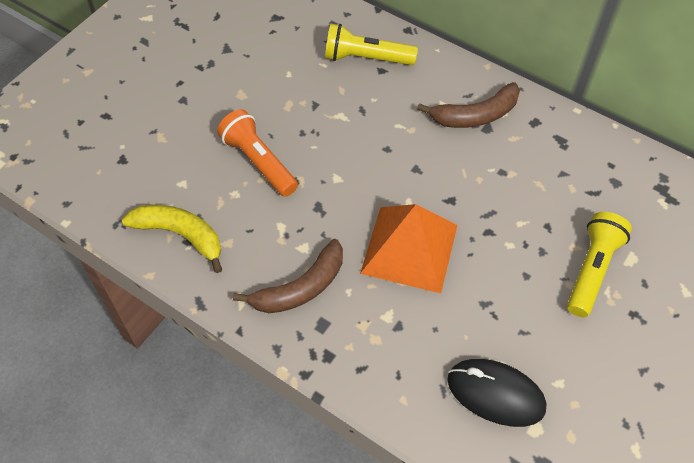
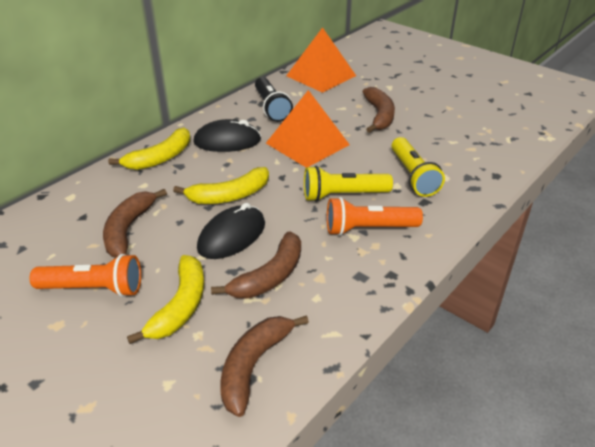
black flashlight: none = 0 -> [255,77,293,122] = 1
black mouse: [447,359,546,427] = 1 -> [193,119,261,152] [197,203,265,259] = 2
brown banana: [233,239,343,313] [417,82,520,128] = 2 -> [103,189,167,257] [211,231,301,299] [221,315,309,417] [363,87,395,133] = 4
orange flashlight: [217,109,298,197] = 1 -> [30,254,141,297] [327,197,423,236] = 2
orange pyramid: [360,204,458,293] = 1 -> [266,90,350,167] [286,27,356,93] = 2
yellow banana: [122,204,222,273] = 1 -> [108,128,190,170] [127,255,204,344] [173,167,269,204] = 3

